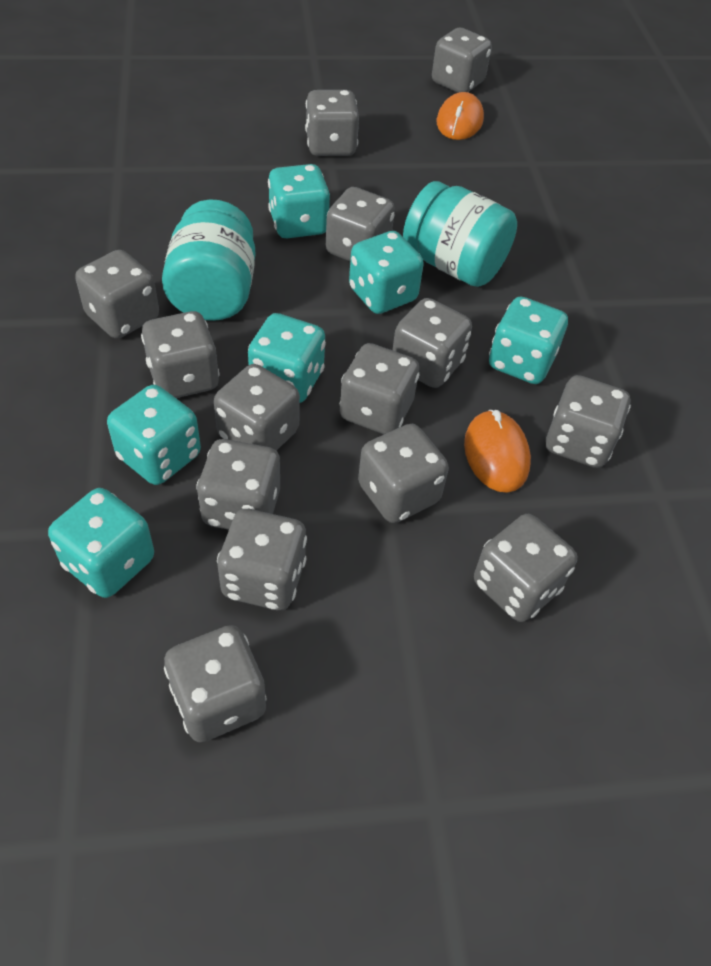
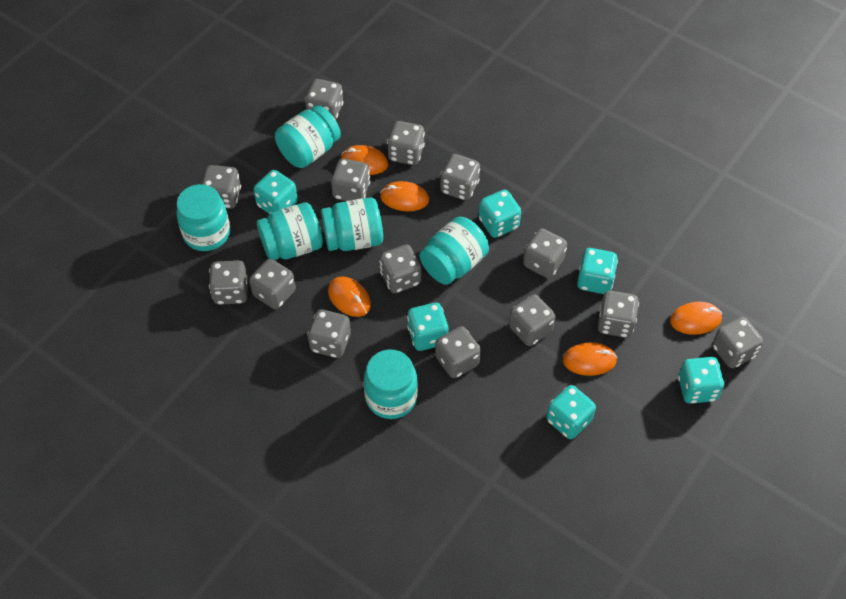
orange mouse: [436,92,484,140] [464,410,531,493] = 2 -> [328,277,371,317] [341,145,388,175] [380,181,429,211] [563,342,617,376] [670,302,722,335] = 5
turquoise jar: [162,199,255,321] [403,181,517,287] = 2 -> [176,184,230,251] [257,203,323,260] [275,105,341,168] [321,197,383,251] [364,350,418,419] [420,217,489,285] = 6

